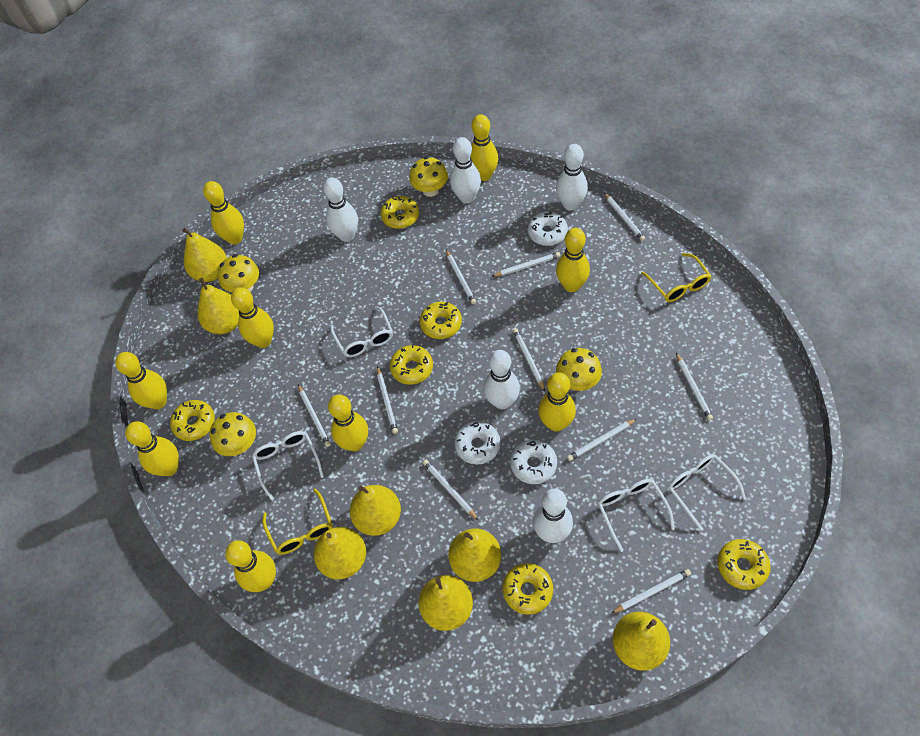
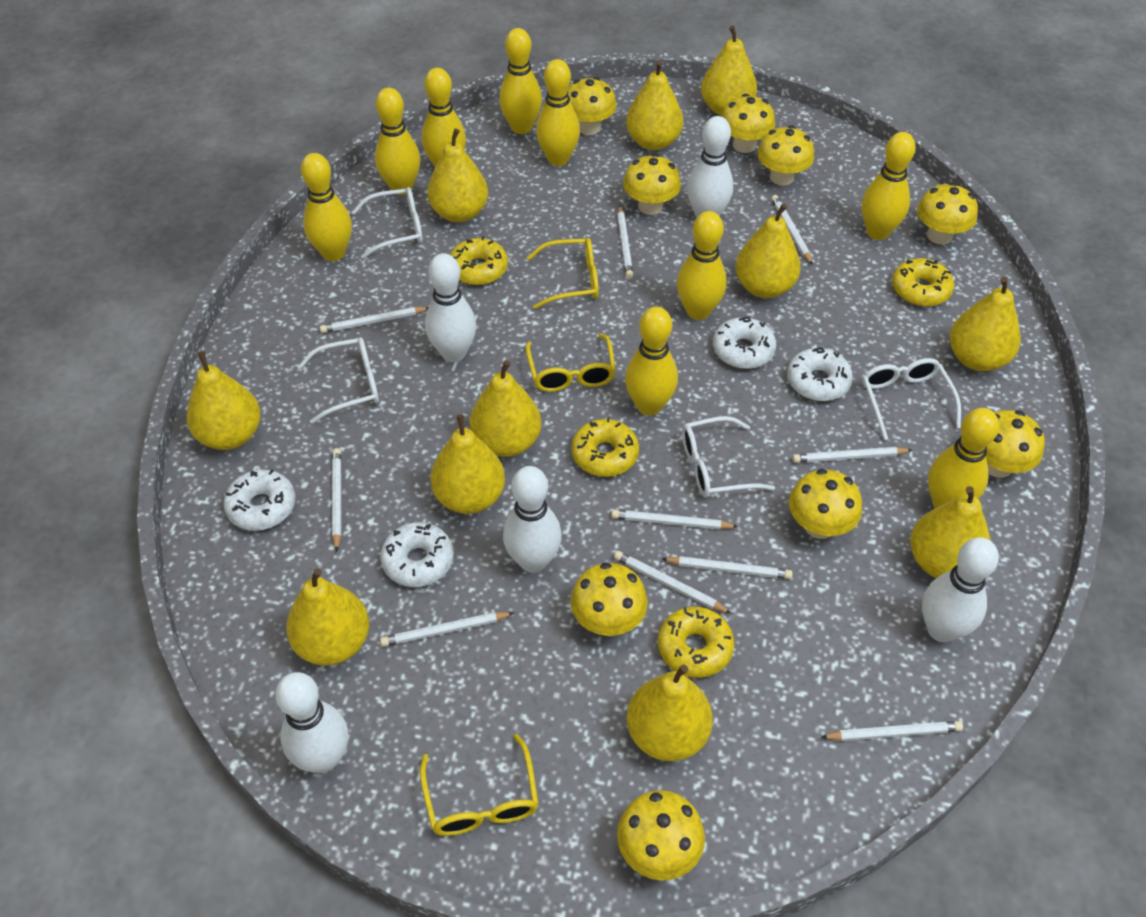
white donut: [454,421,500,465] [510,440,557,484] [528,211,568,246] = 3 -> [224,469,295,531] [380,522,453,587] [713,317,776,369] [787,347,853,401] = 4
yellow donut: [170,400,215,441] [381,196,419,229] [390,345,433,385] [420,302,462,339] [503,563,553,615] [717,539,771,590] = 6 -> [450,236,508,285] [571,417,639,477] [658,607,734,678] [892,258,954,306] = 4
yellow glasses: [262,489,333,555] [641,253,711,302] = 2 -> [420,734,539,836] [525,334,616,392] [527,238,599,309] = 3
yellow mushroom: [209,412,256,456] [218,254,259,292] [409,156,448,197] [556,348,602,391] = 4 -> [568,77,617,135] [571,562,648,636] [617,790,705,881] [623,154,681,215] [721,94,775,153] [757,125,814,185] [789,469,862,539] [917,182,978,244] [986,410,1045,478] = 9
yellow pear: [182,228,227,282] [197,278,239,334] [314,527,366,579] [350,485,401,536] [419,575,473,631] [448,528,501,582] [613,612,670,671] = 7 -> [187,351,261,450] [286,568,369,665] [427,128,488,222] [430,414,505,514] [470,360,541,457] [626,61,683,150] [626,665,713,761] [701,26,757,116] [735,204,801,298] [910,486,991,578] [950,277,1021,371] = 11

